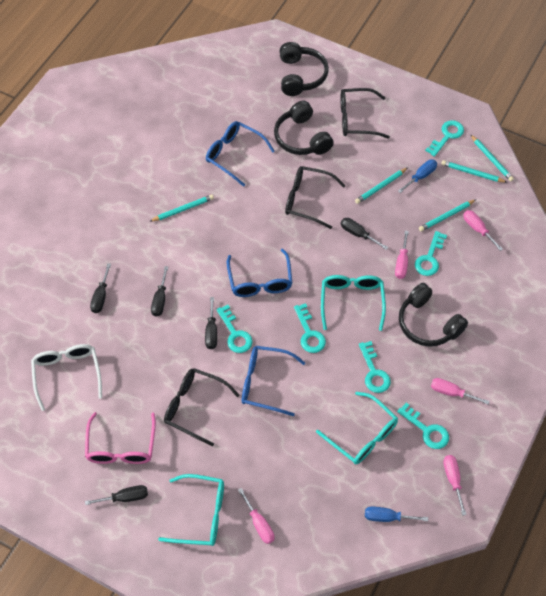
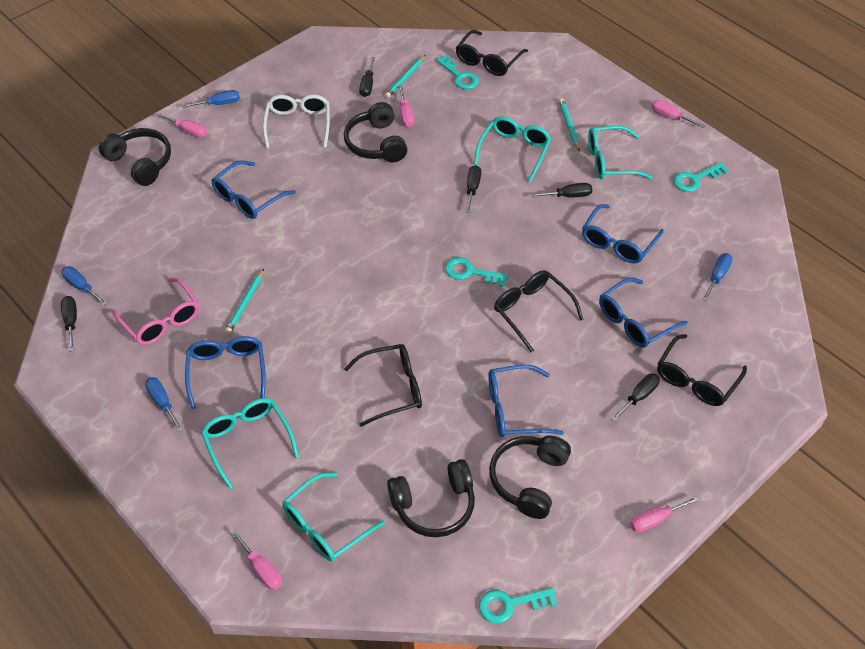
black glasses: [164,368,240,447] [285,166,345,229] [341,88,390,139] = 3 -> [344,344,422,427] [456,30,528,76] [494,270,584,352] [657,334,747,406] = 4
black headphones: [274,101,334,155] [280,42,329,96] [399,283,468,347] = 3 -> [99,128,171,186] [344,102,407,162] [387,459,475,537] [489,436,571,519] = 4
blue glasses: [206,121,275,187] [227,249,292,297] [242,346,305,416] = 3 -> [185,336,266,409] [212,160,296,219] [488,365,564,437] [582,204,664,264] [599,278,688,348] = 5
blue screwdriver: [365,506,428,522] [398,159,437,193] = 2 -> [62,266,107,306] [145,377,183,431] [182,90,240,108] [702,253,733,301] = 4
turquoise glasses: [158,474,224,546] [316,392,398,464] [321,275,386,331] = 3 -> [201,398,299,489] [282,472,385,562] [474,116,551,182] [588,125,653,179] = 4
turquoise key: [216,305,253,353] [294,303,326,353] [359,341,391,393] [397,403,449,449] [415,231,447,276] [425,120,464,157] = 6 -> [437,55,479,89] [445,257,508,287] [479,588,557,623] [674,162,728,192] = 4
turquoise pencil: [149,194,214,222] [355,168,408,204] [419,199,476,232] [441,160,507,182] [470,134,514,182] = 5 -> [225,269,264,334] [385,55,426,98] [559,98,580,152] = 3

